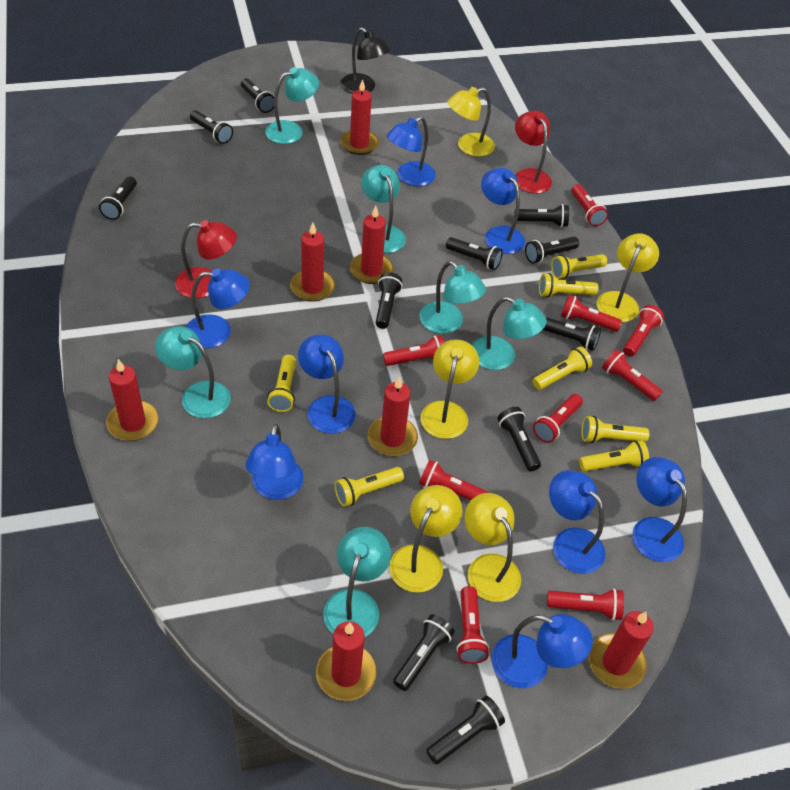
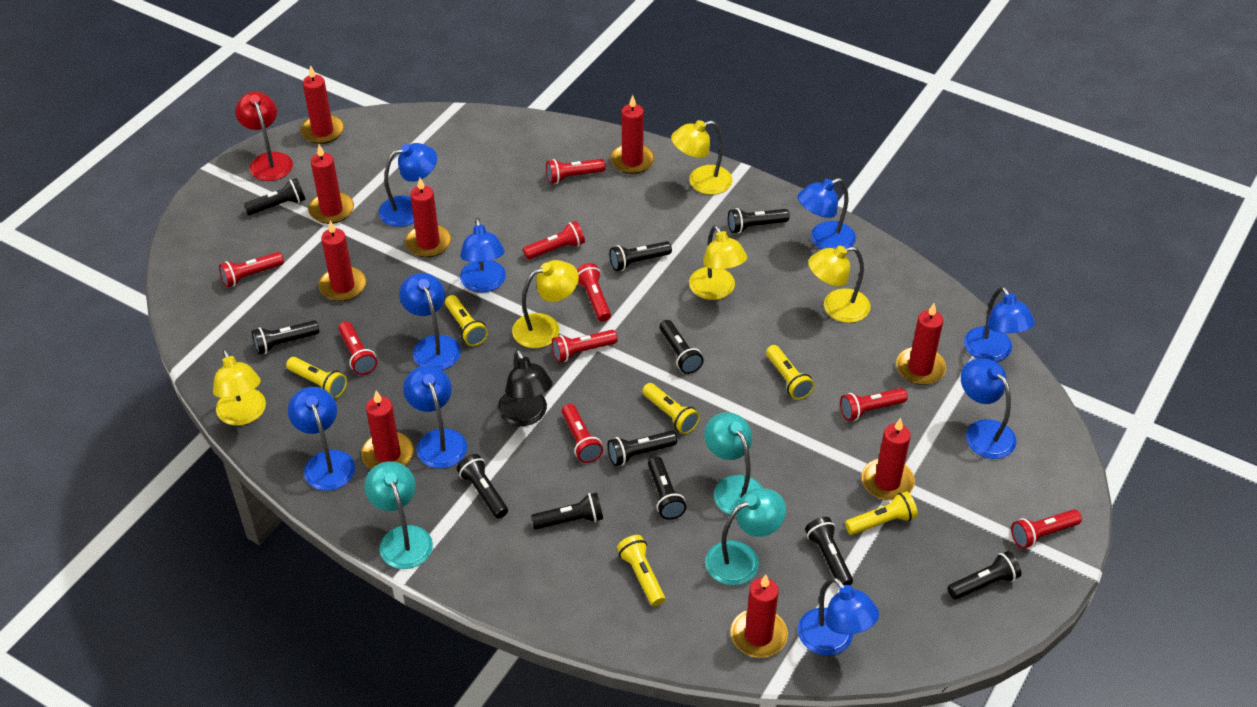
blue lamp: [186,268,250,348] [245,424,304,500] [298,334,356,434] [387,116,436,186] [481,168,525,254] [491,614,593,688] [549,470,605,574] [633,457,687,562] = 8 -> [288,387,355,491] [379,143,437,227] [399,273,461,370] [403,366,467,468] [460,218,506,293] [797,178,856,250] [798,577,879,656] [961,358,1017,459] [964,286,1035,362] = 9
red candle: [106,359,159,441] [290,222,335,302] [316,621,377,701] [340,79,379,155] [350,206,394,284] [368,376,418,456] [588,611,654,689] = 7 -> [301,65,344,144] [308,145,354,224] [318,221,366,301] [361,391,414,469] [405,178,451,257] [611,95,655,174] [731,575,788,658] [862,418,915,501] [896,303,946,385] = 9
red lamp: [175,220,237,298] [515,111,552,194] = 2 -> [235,91,293,181] = 1
turquoise lamp: [155,326,231,418] [265,67,319,144] [323,527,391,637] [361,165,406,253] [419,261,486,334] [472,297,547,370] = 6 -> [365,461,433,569] [704,412,763,516] [705,488,786,585] = 3
yellow flashlight: [267,355,296,412] [334,467,404,507] [533,347,592,390] [539,273,599,298] [551,254,607,279] [579,440,649,472] [581,416,649,443] = 7 -> [286,357,347,398] [445,295,488,346] [617,535,665,606] [642,383,700,434] [766,345,814,400] [845,491,918,535] = 6

